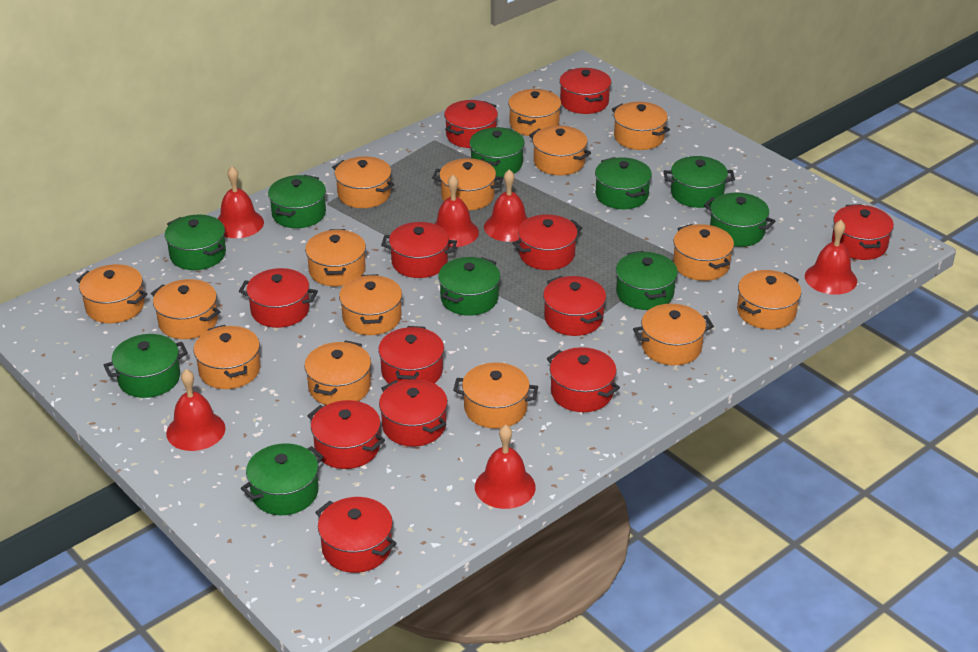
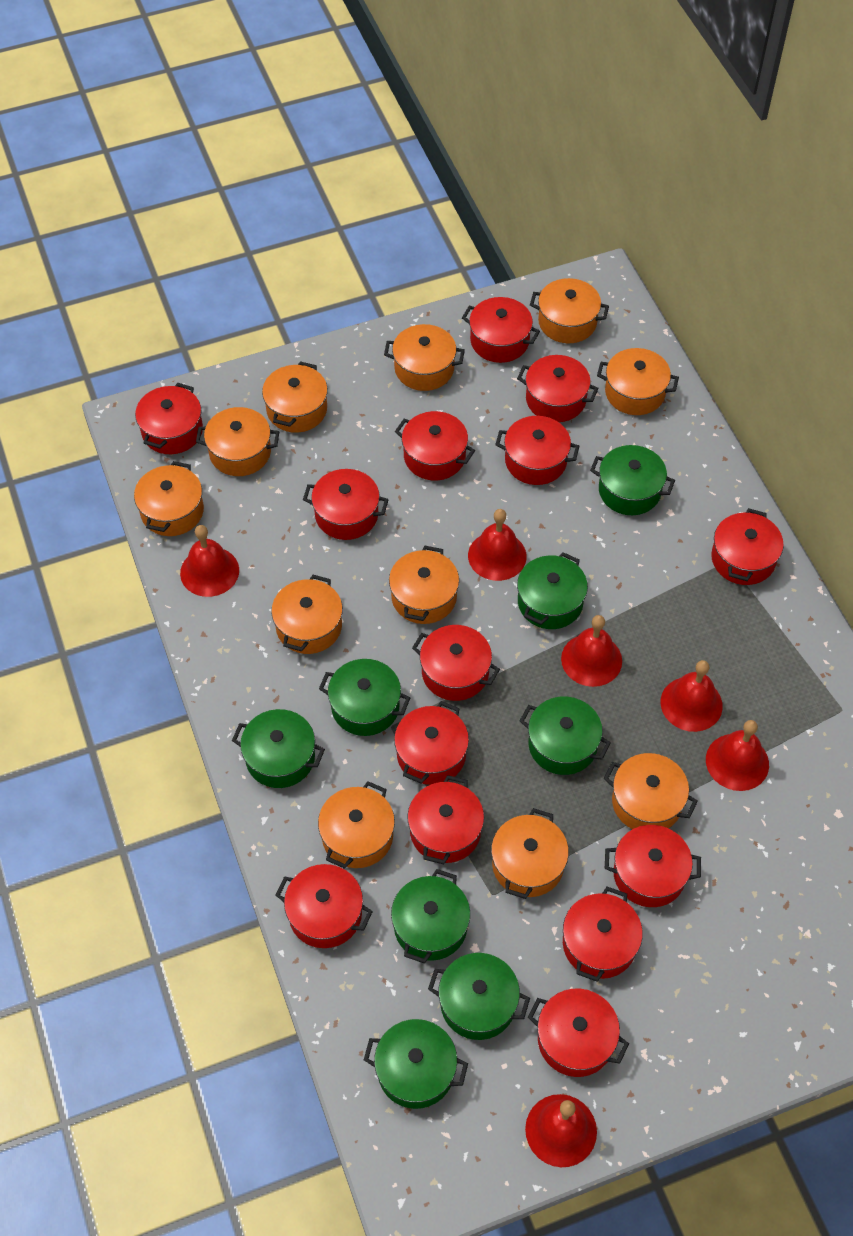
green pot: [104,334,188,398] [165,214,226,270] [241,443,324,515] [268,175,326,228] [438,257,500,316] [470,127,525,177] [595,157,652,209] [616,251,678,310] [663,156,735,208] [704,193,775,247] = 10 -> [232,709,325,788] [319,659,410,736] [364,1019,468,1109] [391,869,470,964] [428,953,530,1040] [517,552,588,629] [520,697,611,775] [590,445,675,515] = 8
orange pot: [76,264,147,323] [151,279,221,339] [194,325,260,389] [304,340,371,405] [305,229,366,286] [332,156,394,208] [339,274,402,335] [432,158,503,210] [453,362,538,429] [508,89,561,136] [529,126,591,175] [612,102,670,150] [633,304,714,365] [673,224,734,281] [737,270,801,329] = 15 -> [134,461,204,536] [196,407,279,476] [262,361,328,433] [271,575,343,654] [318,781,395,869] [384,324,465,391] [389,546,459,624] [491,808,569,899] [530,278,609,343] [597,348,679,415] [604,753,698,829] = 11
red pot: [239,268,318,328] [307,400,385,469] [315,497,397,573] [378,326,444,384] [379,379,448,446] [381,222,457,278] [444,100,498,148] [512,214,582,270] [543,276,606,336] [547,347,620,412] [559,68,611,114] [832,204,894,260] = 12 -> [135,383,203,454] [275,864,373,948] [303,469,389,540] [394,701,469,785] [395,411,475,481] [407,775,484,864] [412,625,500,701] [462,297,540,363] [495,416,579,485] [517,355,599,422] [528,989,629,1077] [563,887,643,982] [605,825,701,907] [711,508,784,585] = 14

